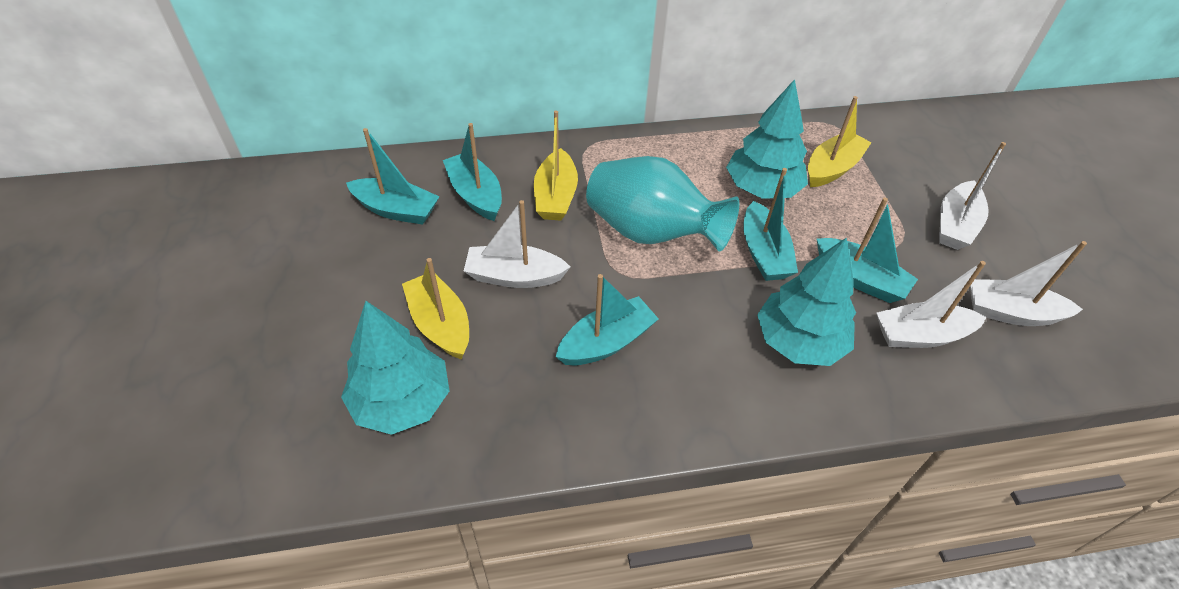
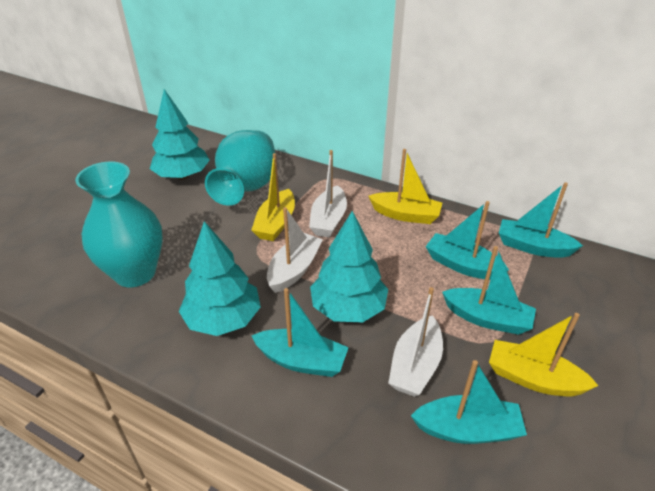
turquoise vase: [586,156,739,252] = 1 -> [75,162,163,287] [205,130,275,206] = 2
white boat: [464,200,570,288] [876,261,986,348] [939,142,1006,250] [970,241,1087,326] = 4 -> [267,207,323,293] [309,150,347,238] [388,287,443,397] = 3

